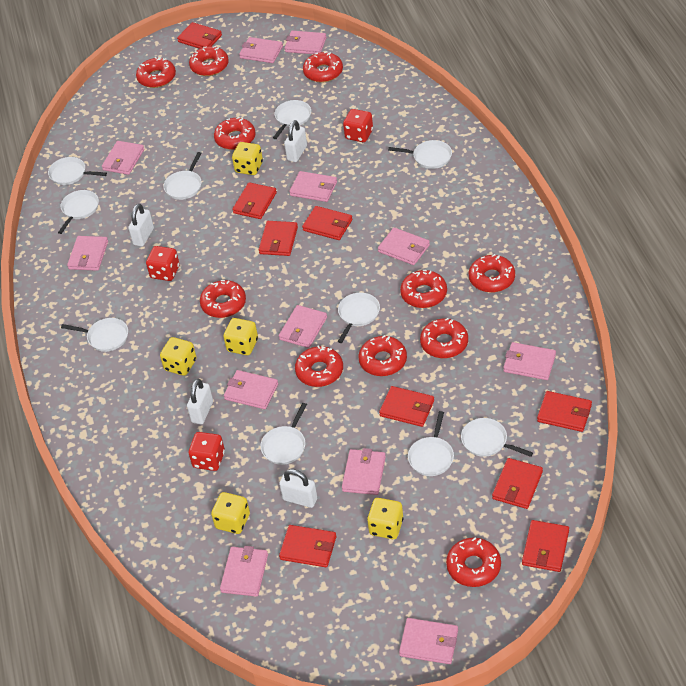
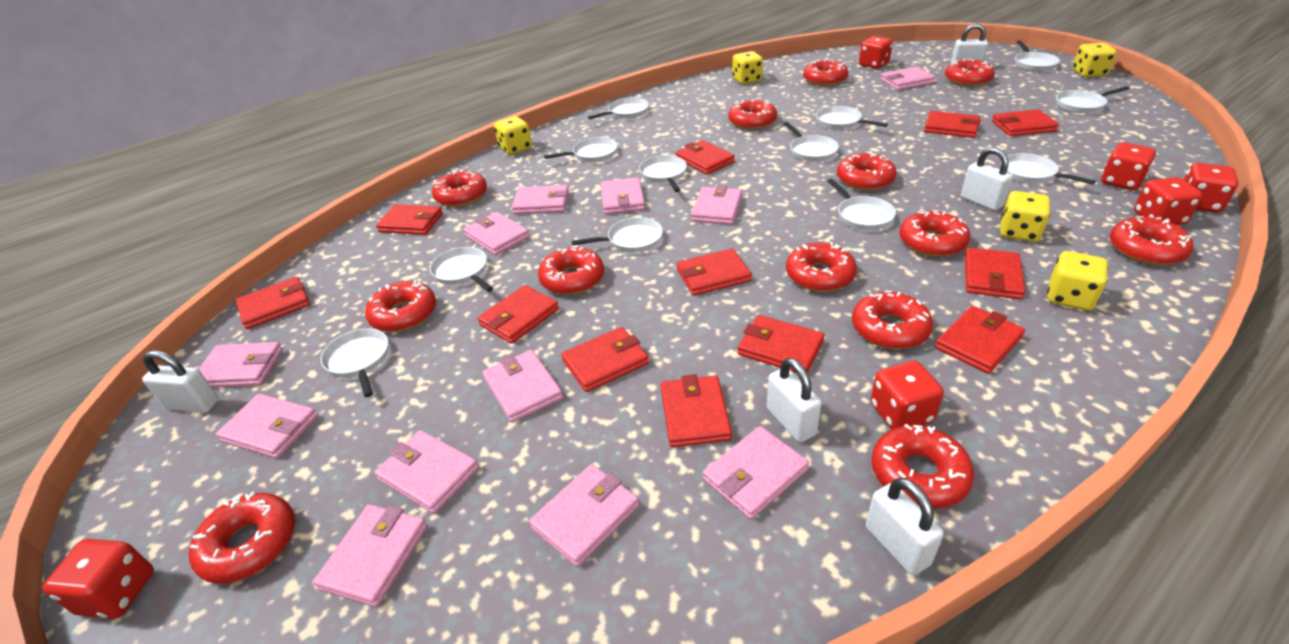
red dice: [146,246,180,281] [189,432,225,471] [343,109,373,142] = 3 -> [42,539,154,619] [859,36,893,69] [870,361,944,429] [1101,142,1156,190] [1134,177,1203,225] [1184,163,1238,213] = 6
red donut: [136,57,176,88] [189,46,229,76] [200,280,246,318] [214,117,256,150] [295,345,343,387] [303,51,343,82] [358,335,407,376] [400,270,447,308] [420,318,468,358] [446,538,501,587] [469,254,515,293] = 11 -> [189,492,295,584] [365,280,436,332] [432,169,487,207] [538,246,604,295] [729,99,777,130] [786,242,857,292] [803,59,849,86] [837,152,897,191] [852,291,933,349] [872,424,974,509] [899,210,970,257] [945,59,995,86] [1110,216,1193,265] = 13
red wallet: [177,22,222,49] [232,182,277,219] [259,221,298,256] [279,525,336,567] [302,206,352,240] [379,386,434,427] [492,458,543,509] [522,520,569,572] [537,391,592,432] = 9 -> [236,277,310,329] [376,204,443,235] [477,285,559,344] [561,327,649,392] [661,374,732,447] [675,140,735,174] [677,249,752,296] [738,315,824,373] [924,111,981,138] [935,306,1025,374] [965,248,1025,299] [992,109,1059,136] = 12
white padlock: [128,204,154,247] [187,379,213,424] [279,469,317,508] [284,120,307,162] = 4 -> [142,350,219,413] [767,358,821,442] [866,478,944,575] [951,23,988,63] [961,147,1013,211] = 5
white pan: [48,157,107,185] [58,190,99,234] [61,318,128,352] [163,152,202,200] [260,403,307,465] [273,100,311,139] [337,293,380,343] [388,140,452,169] [408,411,454,476] [461,418,533,457] = 10 -> [321,328,388,397] [430,247,493,292] [544,137,618,162] [572,217,663,252] [588,97,649,119] [639,155,687,192] [783,122,839,162] [816,106,888,129] [827,179,896,230] [1007,153,1096,185] [1015,40,1060,71] [1056,86,1130,113] = 12

